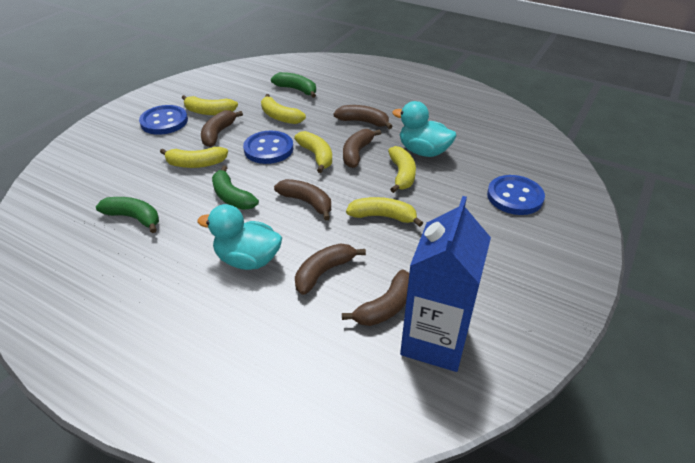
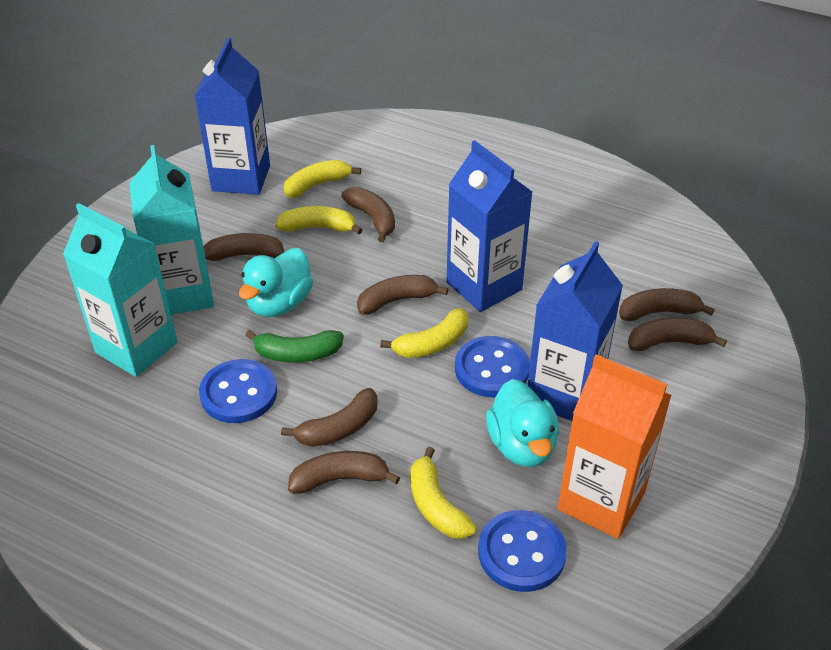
blue carton: [400,196,491,372] = 1 -> [194,38,270,195] [446,140,532,312] [527,241,623,421] = 3
brown banana: [201,110,243,147] [274,179,331,220] [295,243,366,295] [333,105,393,129] [342,269,409,326] [343,129,381,168] = 6 -> [203,233,284,261] [281,388,378,447] [288,451,400,494] [341,187,395,242] [357,275,448,315] [619,288,715,321] [628,318,727,351] = 7
green banana: [96,197,159,233] [212,166,259,210] [271,72,316,98] = 3 -> [245,330,344,362] = 1
orange carton: none = 0 -> [558,354,672,539] = 1
turquoise carton: none = 0 -> [63,203,177,377] [129,145,214,315] = 2
yellow banana: [160,147,228,168] [182,95,238,115] [261,94,306,124] [294,131,332,173] [346,197,423,227] [388,146,416,193] = 6 -> [275,206,363,234] [284,160,361,198] [380,308,468,358] [411,446,476,539] = 4

